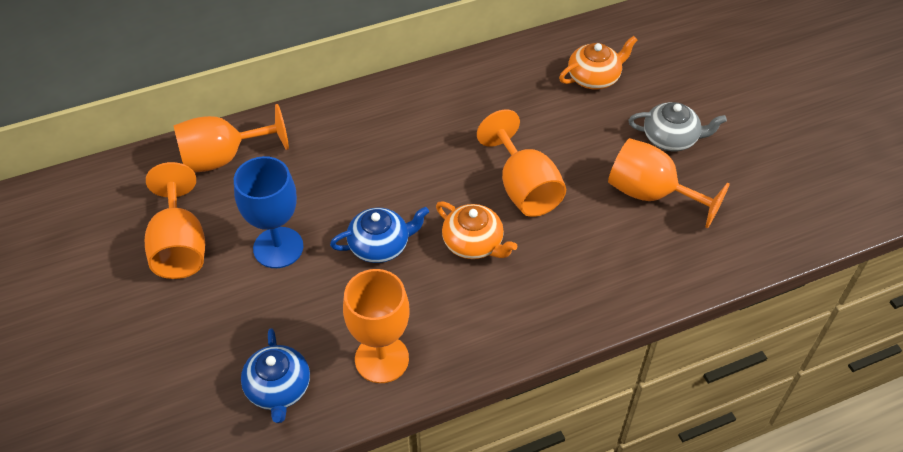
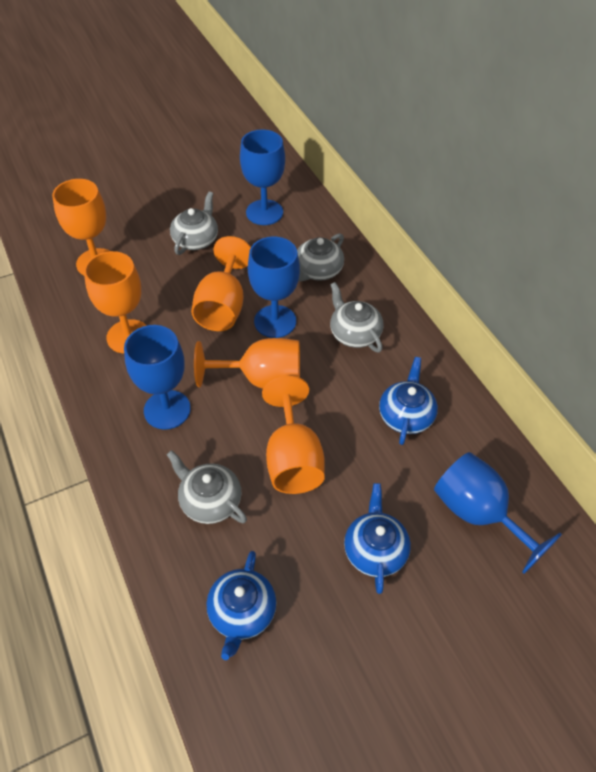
blue goblet: [234,156,303,268] = 1 -> [124,325,191,430] [240,129,285,225] [248,237,300,338] [434,452,562,574] = 4
blue teapot: [241,328,310,423] [330,207,429,263] = 2 -> [206,551,276,660] [344,483,411,594] [379,357,438,445] = 3
grey teapot: [628,102,727,151] = 1 -> [166,450,247,524] [170,191,218,255] [297,233,344,282] [330,282,384,353] = 4
orange teapot: [436,201,518,259] [559,36,638,90] = 2 -> none = 0

